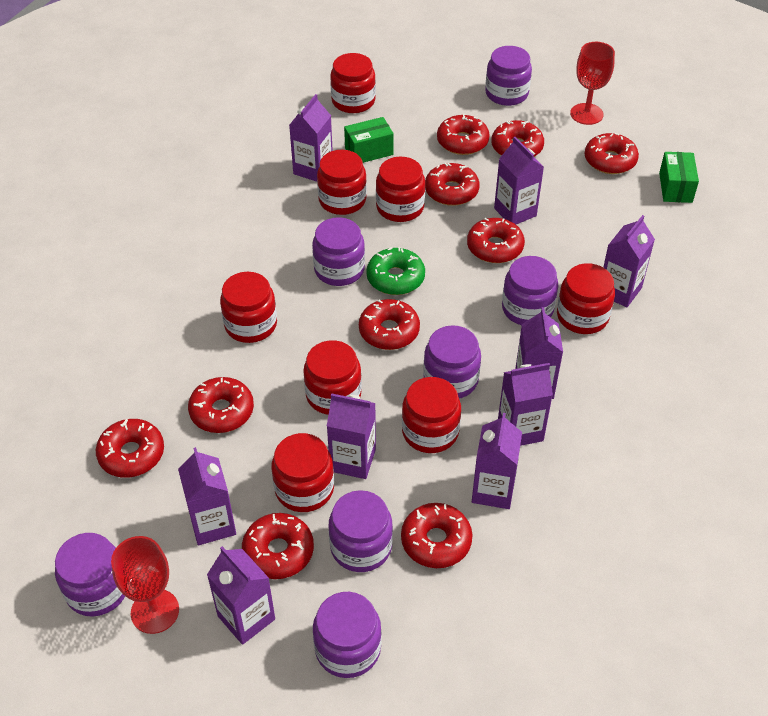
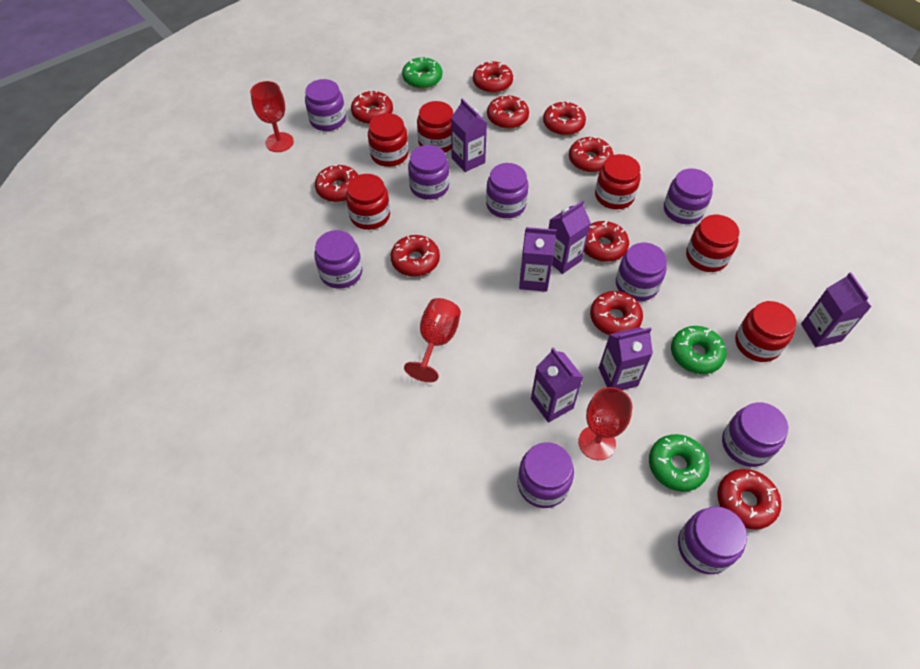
green box: [344,117,394,163] [659,152,699,203] = 2 -> none = 0
green donut: [366,247,425,295] = 1 -> [402,56,442,89] [649,434,710,492] [671,326,727,374] = 3
purple carton: [178,447,236,545] [207,546,275,645] [289,94,333,181] [327,393,376,479] [472,413,522,509] [494,137,544,224] [498,363,553,446] [515,307,563,399] [603,215,655,307] = 9 -> [451,99,487,172] [519,227,557,292] [531,347,583,423] [548,201,591,274] [599,327,653,390] [801,272,871,347] = 6
purple jar: [55,533,125,617] [312,217,365,286] [313,592,382,678] [329,490,393,572] [423,325,481,399] [485,46,532,106] [502,256,559,325] = 7 -> [305,79,346,131] [314,230,363,289] [408,145,449,200] [486,163,528,218] [517,442,574,508] [616,243,667,301] [664,168,713,224] [678,506,747,574] [722,402,788,467] = 9
red goblet: [111,536,179,634] [570,42,615,125] = 2 -> [250,81,294,152] [404,298,461,382] [578,387,632,460] = 3
red jar: [220,272,277,343] [271,433,334,512] [303,340,362,415] [317,150,367,215] [330,53,376,113] [376,157,425,222] [402,377,461,453] [557,263,615,334] = 8 -> [346,174,390,230] [368,113,409,167] [417,101,453,152] [595,154,641,209] [686,215,739,272] [735,301,796,362] = 6

